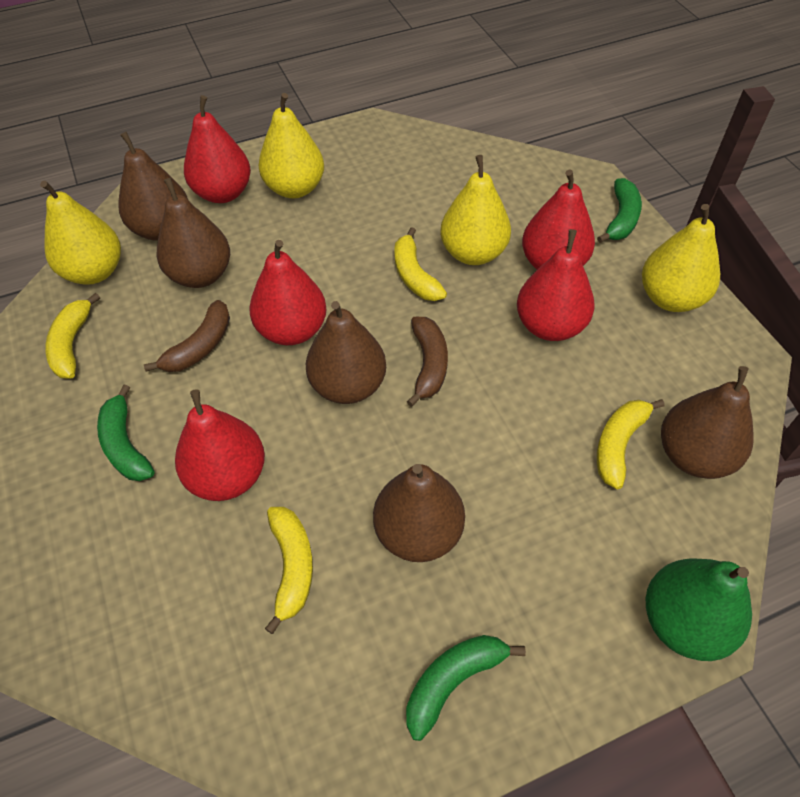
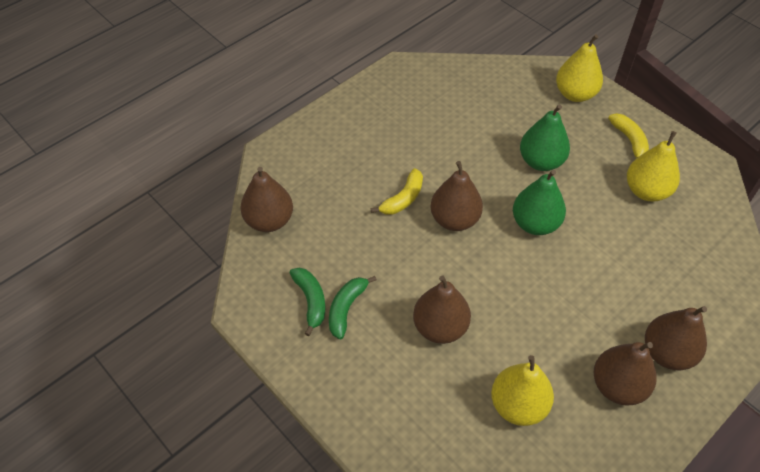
brown banana: [144,300,230,372] [407,317,448,407] = 2 -> none = 0
green banana: [97,384,154,481] [406,635,526,741] [597,178,642,243] = 3 -> [290,267,325,336] [329,276,377,339] = 2
green pear: [645,558,752,661] = 1 -> [513,170,566,235] [520,104,570,171] = 2
red pear: [175,389,265,501] [184,95,251,203] [249,240,327,345] [517,229,594,341] [522,169,595,269] = 5 -> none = 0
yellow banana: [45,293,100,378] [265,507,313,634] [394,227,447,301] [597,399,665,489] = 4 -> [371,168,423,215] [608,113,649,159] = 2
yellow pear: [40,181,121,285] [259,93,324,198] [440,155,511,265] [642,204,720,312] = 4 -> [491,355,554,426] [556,34,603,102] [627,131,680,202] = 3

